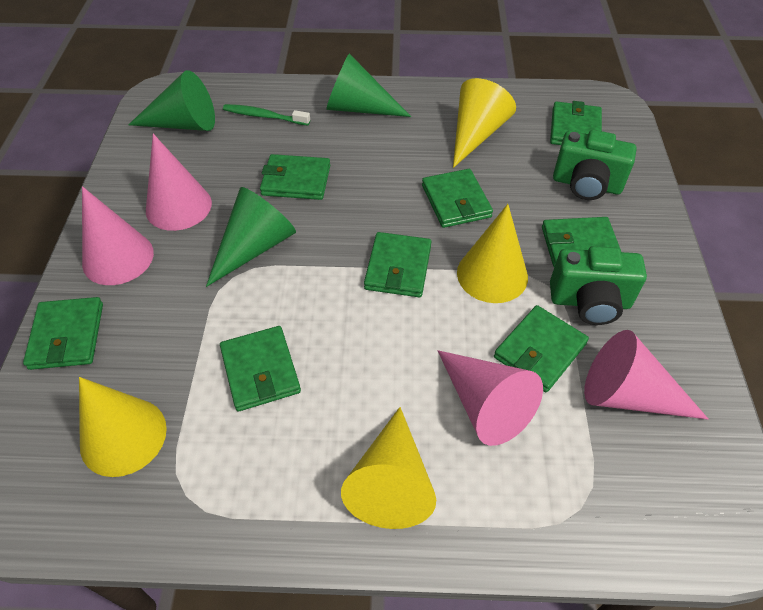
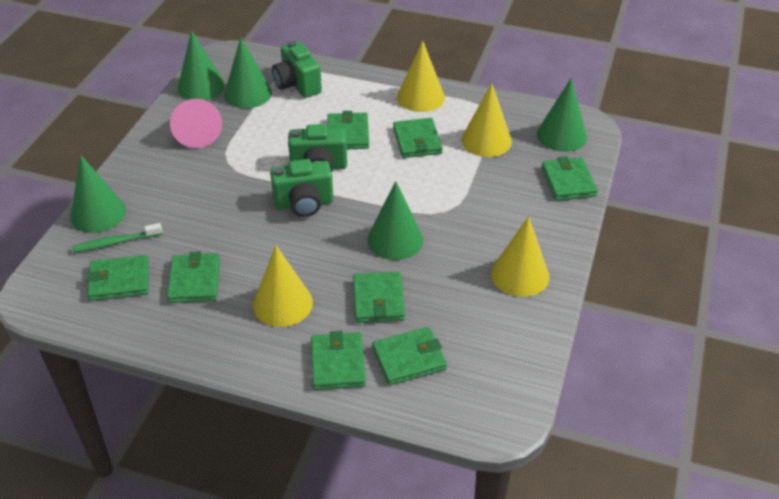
green camera: [550,246,647,325] [553,130,636,200] = 2 -> [270,159,333,217] [272,41,322,98] [288,124,347,172] = 3
green cone: [128,70,215,131] [206,187,296,287] [326,54,411,117] = 3 -> [70,155,126,233] [177,30,225,100] [224,37,272,108] [367,181,423,260] [537,78,587,152] = 5
pink cone: [82,186,154,285] [146,134,212,231] [438,350,543,446] [584,330,708,419] = 4 -> [170,99,222,148] = 1

